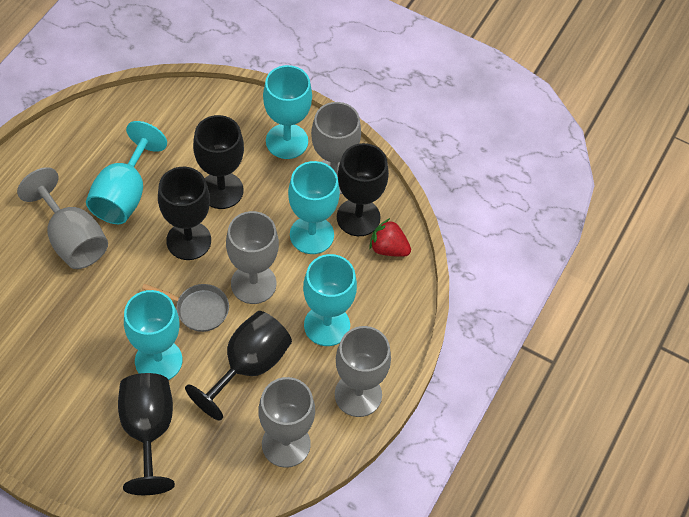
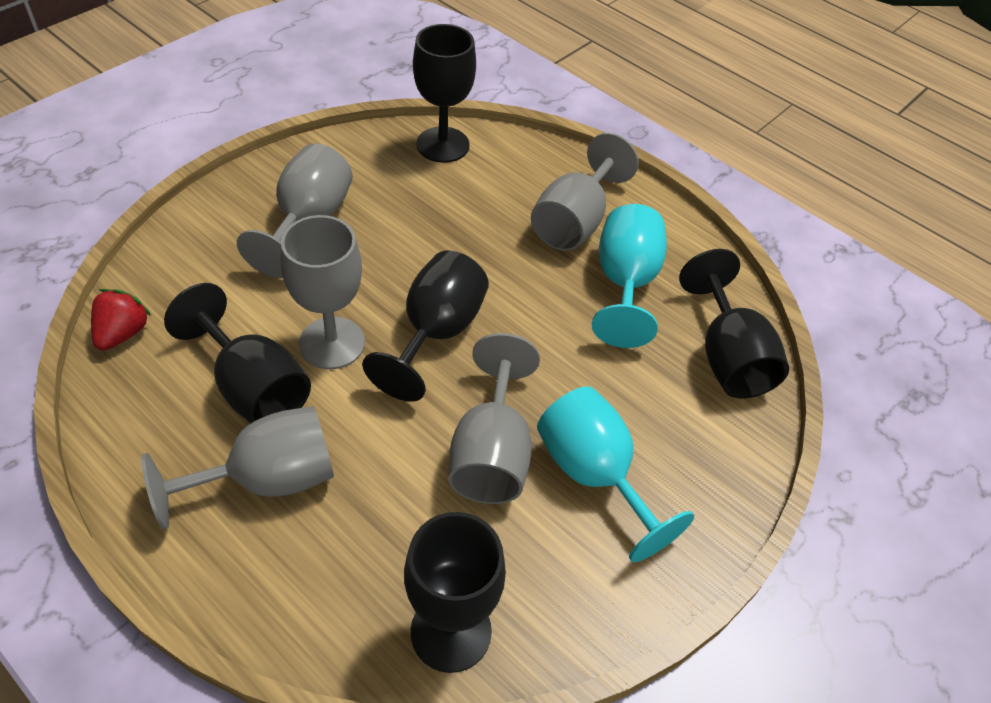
grey pan: [142,284,229,332] = 1 -> none = 0
turquoise goblet: [86,121,167,224] [124,290,183,380] [263,65,312,159] [288,161,340,254] [303,254,357,346] = 5 -> [537,386,694,562] [592,204,667,348] = 2

